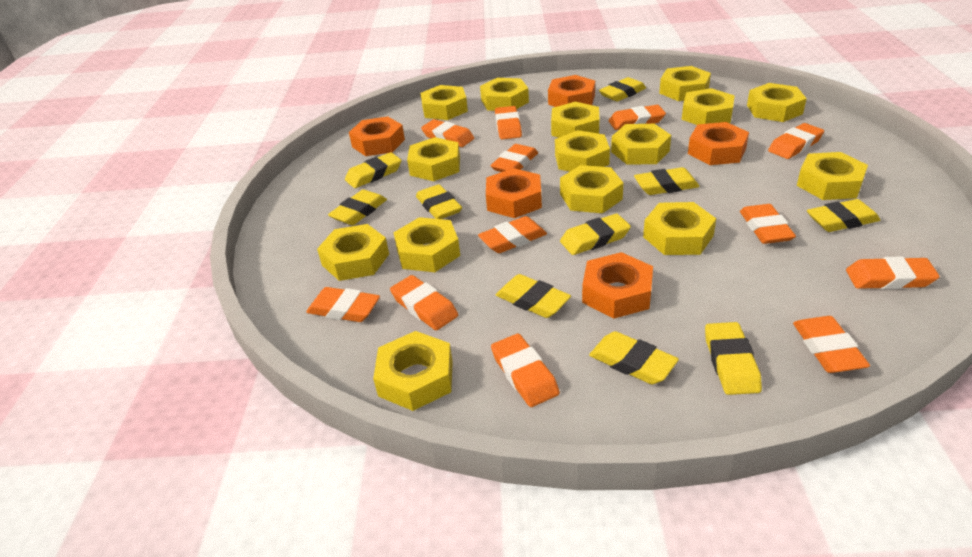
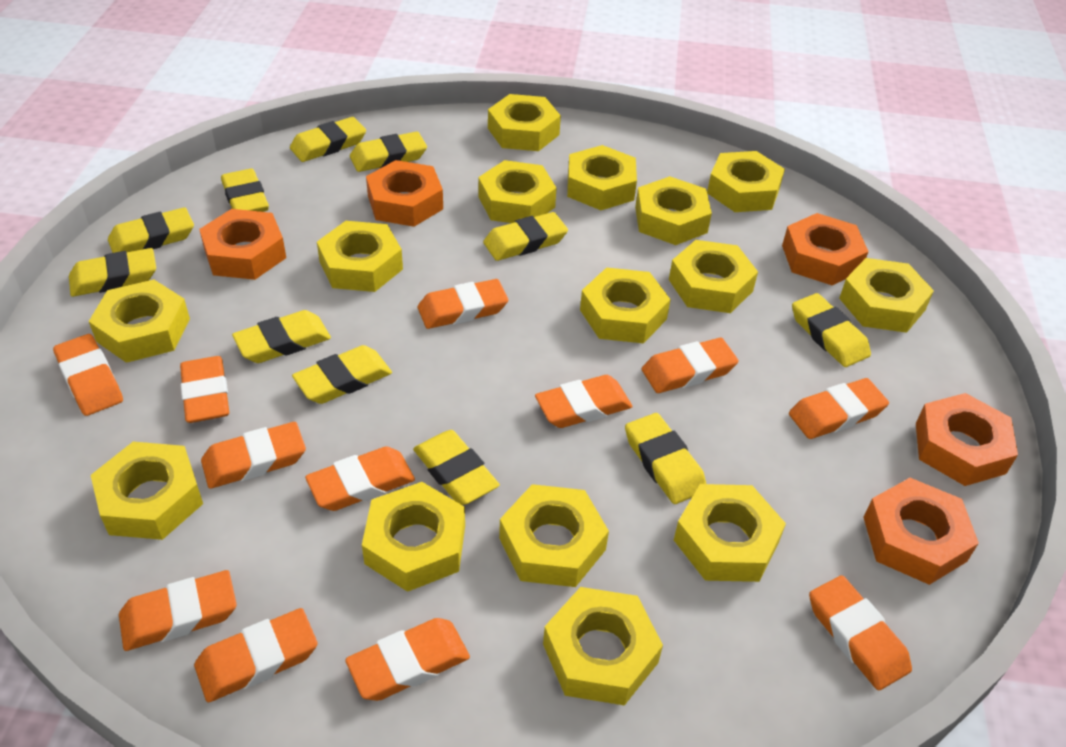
yellow eraser: [328,189,387,225] [345,152,402,188] [416,184,462,219] [496,274,571,318] [560,214,631,255] [589,331,679,384] [599,77,646,102] [634,167,700,195] [705,322,762,395] [807,199,880,232] = 10 -> [69,248,156,297] [108,207,194,253] [221,169,269,212] [232,310,331,363] [290,117,366,162] [292,345,392,404] [350,132,427,172] [413,430,500,505] [483,212,568,261] [625,413,706,504] [792,293,871,367] = 11

